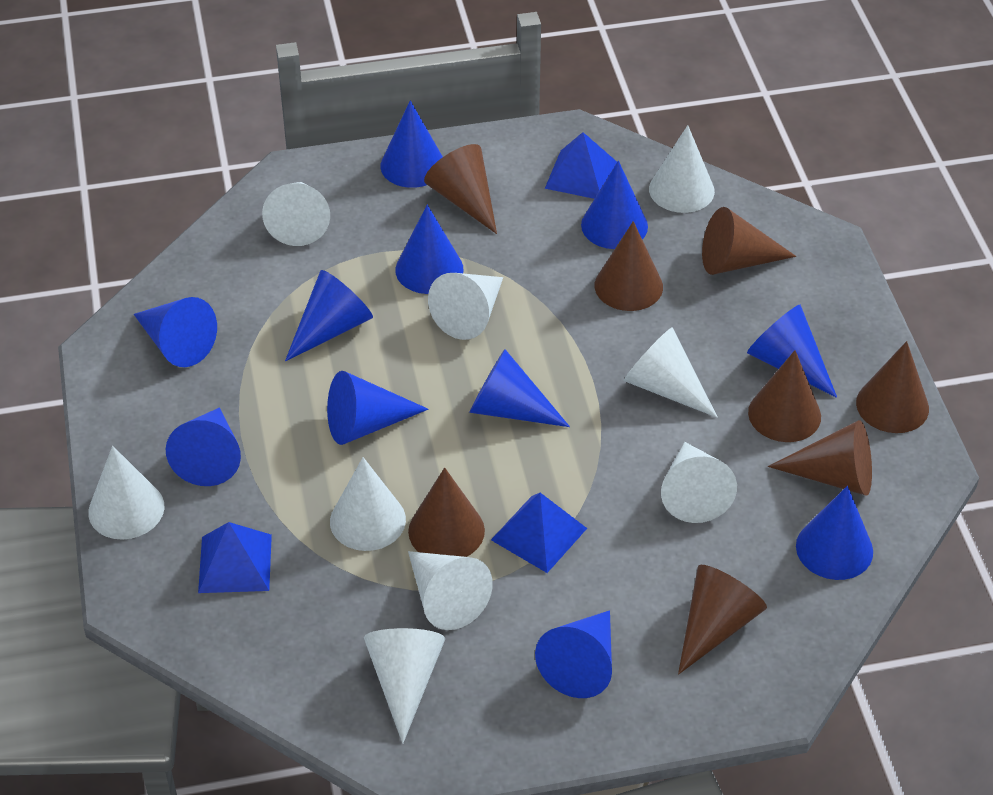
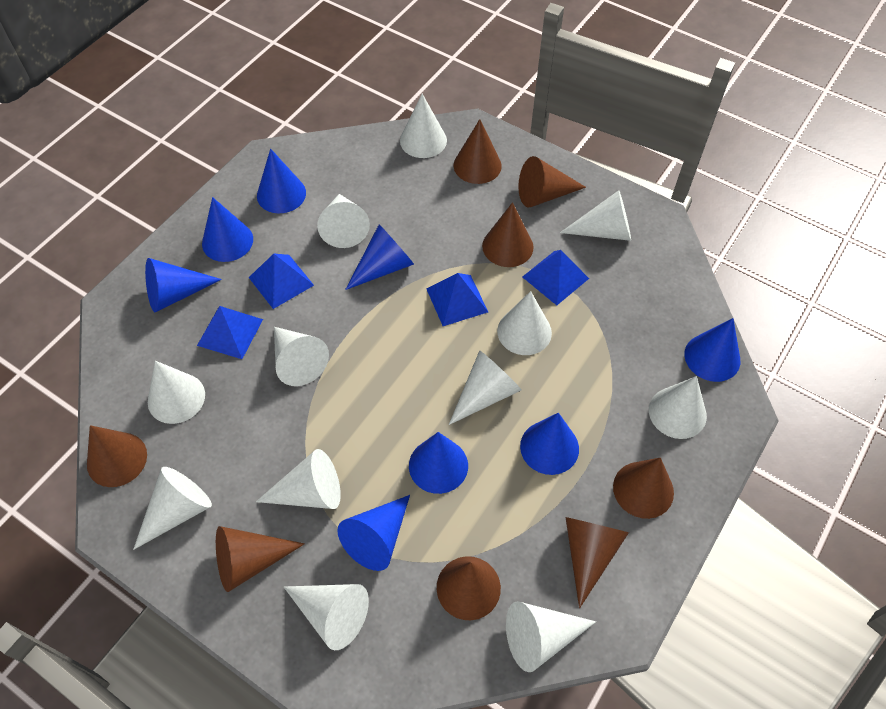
blue cone: [134,297,217,367] [166,407,241,486] [285,270,373,361] [327,371,429,445] [380,100,443,188] [395,205,464,294] [469,349,570,427] [535,610,612,698] [581,161,648,249] [747,305,837,398] [796,486,873,580] = 11 -> [145,258,222,312] [202,197,253,262] [257,149,306,214] [338,495,410,571] [345,225,414,290] [409,432,468,494] [520,413,579,475] [684,318,740,382] = 8
blue pyramid: [198,522,272,593] [491,493,587,573] [545,132,617,199] = 3 -> [197,306,263,359] [249,254,314,309] [427,273,488,326] [522,250,589,305] = 4
white cone: [88,446,164,540] [262,182,330,246] [330,457,406,551] [364,628,445,744] [408,551,493,630] [428,273,503,340] [623,327,718,418] [649,125,715,213] [661,442,737,523] = 9 -> [133,467,212,550] [148,361,205,424] [256,449,341,509] [274,327,329,386] [284,584,369,650] [317,194,370,248] [400,94,447,158] [449,350,521,425] [497,291,552,355] [506,601,596,672] [560,190,631,241] [649,376,707,439] = 12

